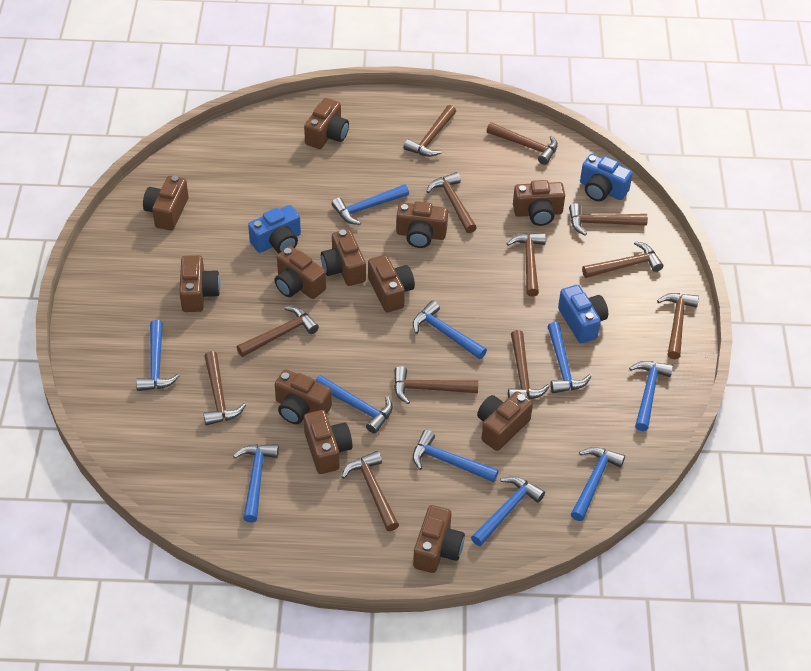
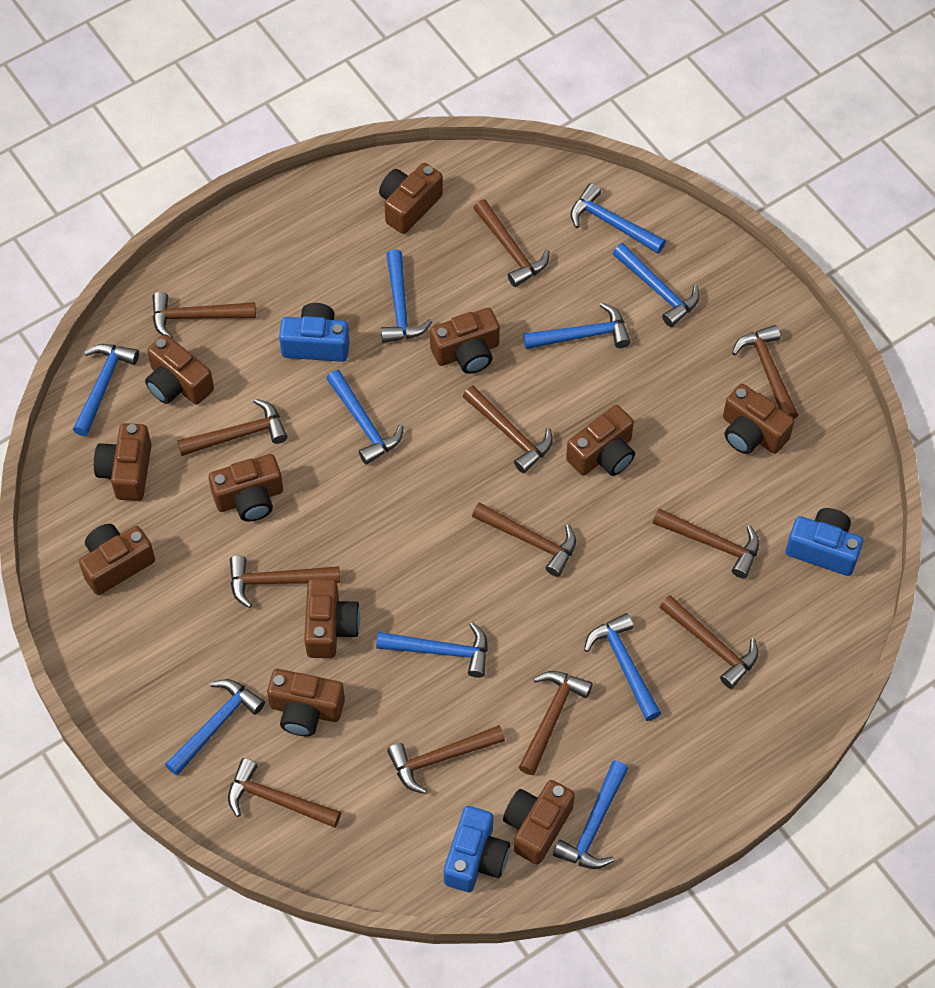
brown camera: [143,176,189,230] [179,255,220,312] [274,246,326,299] [275,369,332,424] [304,98,349,149] [304,410,352,474] [321,229,366,286] [368,255,415,312] [396,201,448,248] [413,505,465,573] [477,391,533,451] [513,180,565,226] = 12 -> [79,524,155,595] [94,423,152,501] [145,334,214,405] [209,454,283,522] [267,669,345,736] [304,578,360,658] [379,163,443,234] [430,308,500,374] [503,780,575,865] [566,405,635,476] [723,384,794,454] = 11

